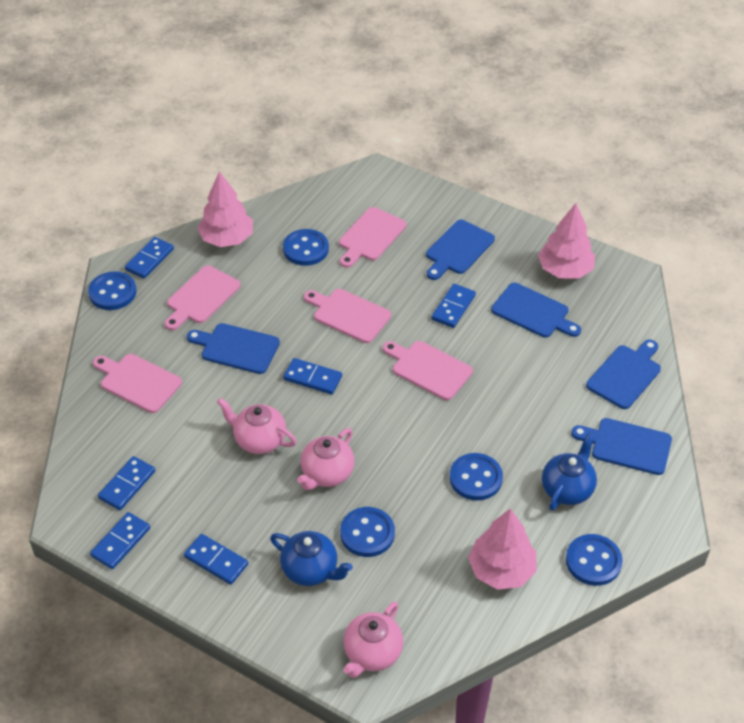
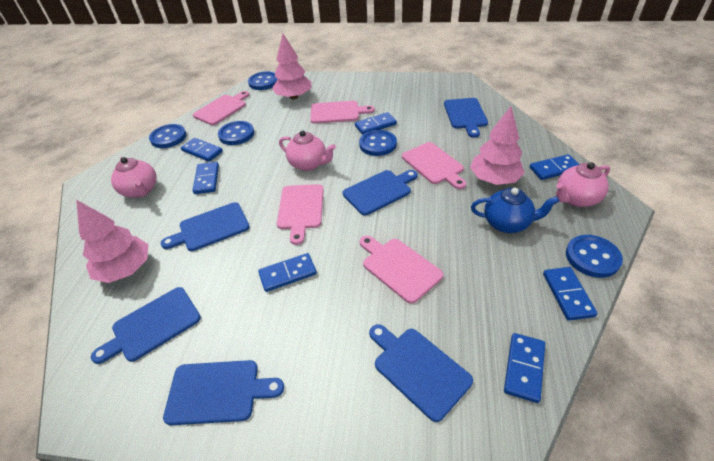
blue cutting board: [187,323,280,374] [426,220,495,280] [491,283,581,338] [571,418,672,475] [586,340,661,409] = 5 -> [91,287,201,364] [161,202,249,251] [163,360,284,425] [343,170,418,215] [369,324,473,422] [444,98,488,138] = 6
blue domino: [90,512,150,569] [98,456,155,510] [125,237,174,279] [184,534,248,585] [283,358,342,394] [431,284,476,328] = 6 -> [181,138,223,162] [193,162,219,194] [258,253,317,292] [355,112,397,135] [504,333,545,403] [530,154,579,180] [543,267,598,321] = 7
blue teapot: [270,531,353,586] [542,433,597,511] = 2 -> [471,188,559,233] = 1

